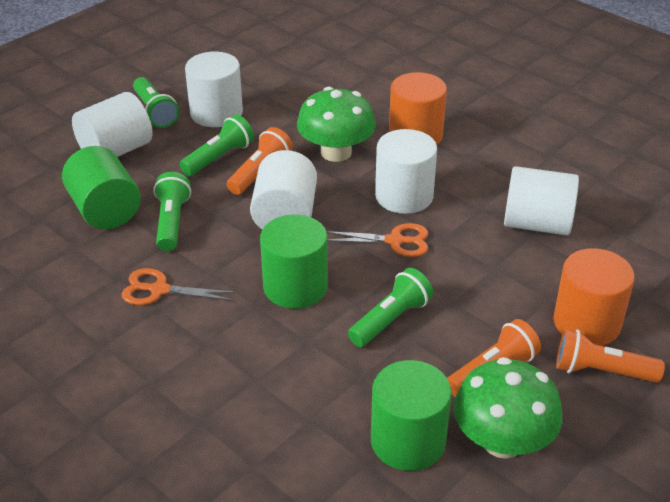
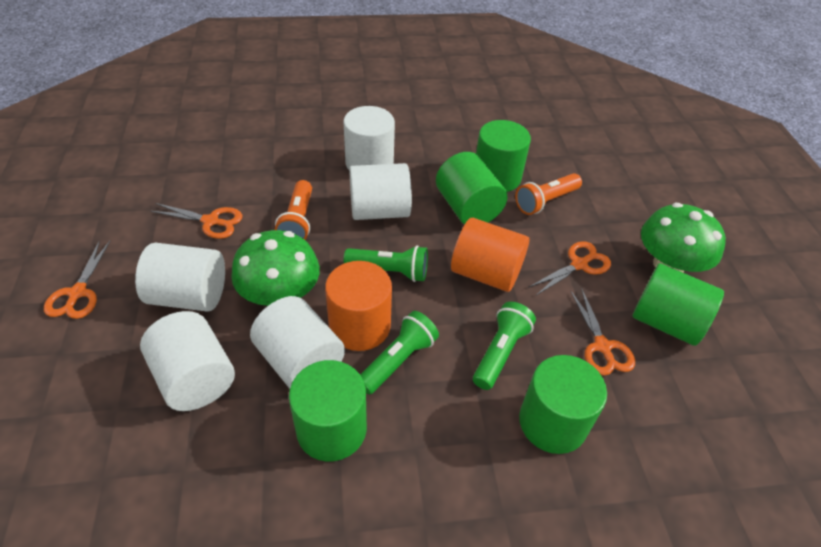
green cylinder: [62,146,141,229] [260,215,328,309] [371,360,452,471] = 3 -> [289,360,367,462] [436,152,507,225] [476,120,531,192] [519,355,607,454] [632,263,724,346] = 5
green flashlight: [133,77,179,128] [153,172,191,251] [180,114,254,176] [348,268,433,347] = 4 -> [344,245,428,282] [360,311,439,395] [473,302,536,390] = 3
orange flashlight: [227,127,293,195] [447,319,541,397] [556,329,665,383] = 3 -> [275,180,312,240] [515,173,582,215] = 2
orange scissors: [122,268,236,305] [326,223,428,257] = 2 -> [44,240,110,319] [150,203,243,239] [528,241,611,295] [571,288,635,376] = 4

